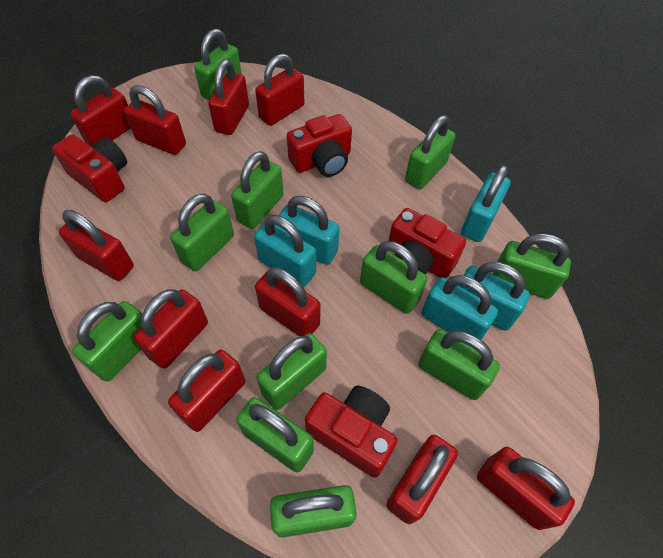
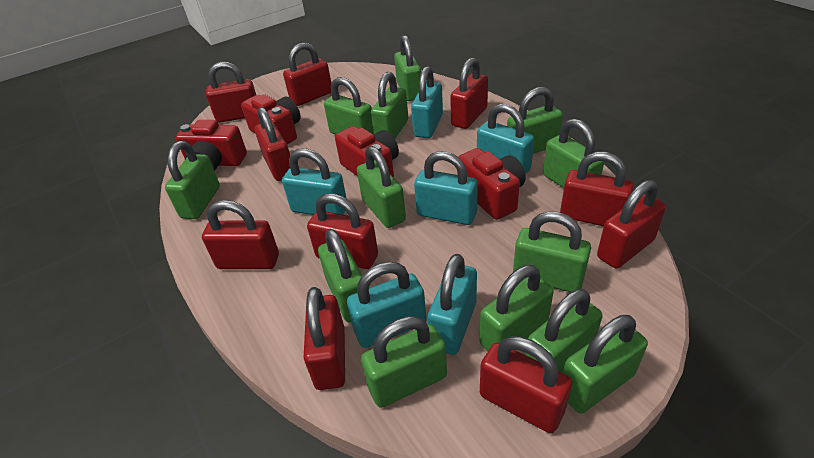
green padlock: [72,301,142,382] [170,193,234,271] [194,29,242,100] [231,151,284,229] [236,397,314,472] [257,333,327,410] [270,485,357,537] [360,241,428,314] [405,115,455,189] [418,329,500,400] [493,233,571,299] = 11 -> [165,141,220,219] [318,229,362,322] [324,77,374,135] [357,146,406,228] [361,316,447,408] [371,72,408,139] [394,35,421,101] [480,265,554,352] [507,87,563,154] [513,211,591,292] [525,289,603,373] [543,119,605,188] [563,315,648,414] = 13
turquoise padlock: [254,215,316,287] [279,196,340,265] [422,275,498,340] [458,262,530,331] [461,165,511,242] = 5 -> [282,148,347,215] [347,262,427,348] [411,66,443,138] [414,151,478,225] [427,254,477,355] [477,104,534,175] = 6

